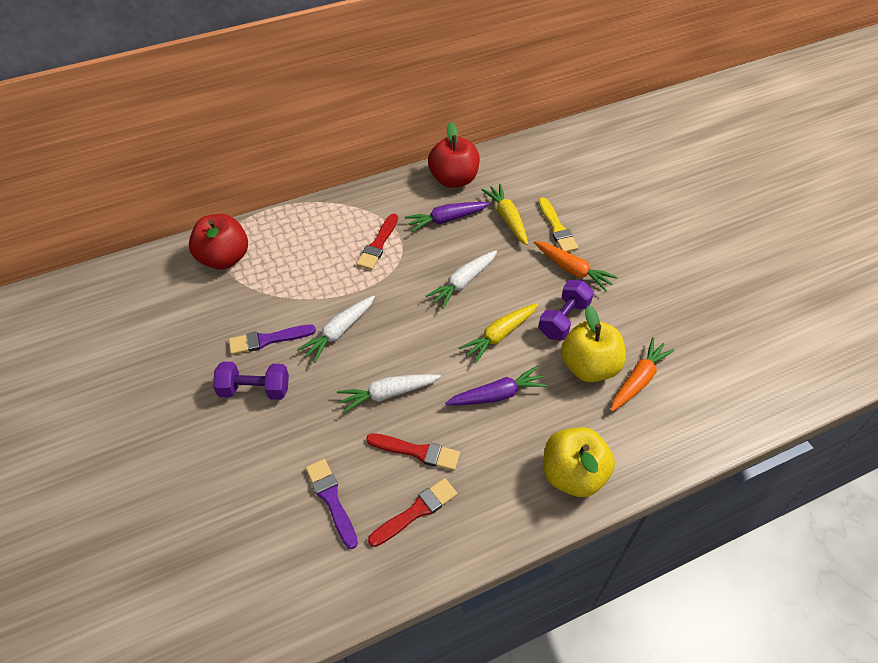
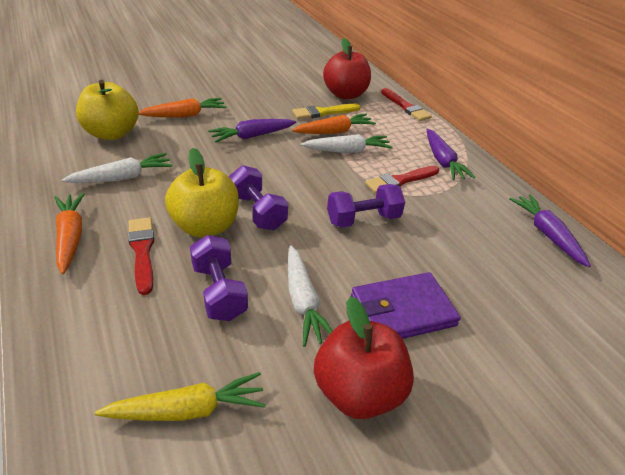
orange carrot: [534,241,618,292] [611,337,675,412] = 2 -> [54,193,85,274] [139,98,227,117] [292,113,376,134] = 3
purple brush: [229,325,316,355] [306,459,358,549] = 2 -> none = 0
purple carrot: [405,202,490,232] [445,366,548,405] = 2 -> [208,119,296,143] [427,129,475,180] [509,194,591,267] = 3
purple dumbbell: [213,361,289,400] [538,280,594,340] = 2 -> [190,235,248,321] [229,165,288,230] [327,184,405,228] = 3
purple wallet: none = 0 -> [351,272,461,339] = 1
yellow carrot: [459,303,538,364] [481,184,528,245] = 2 -> [95,372,266,421] = 1

